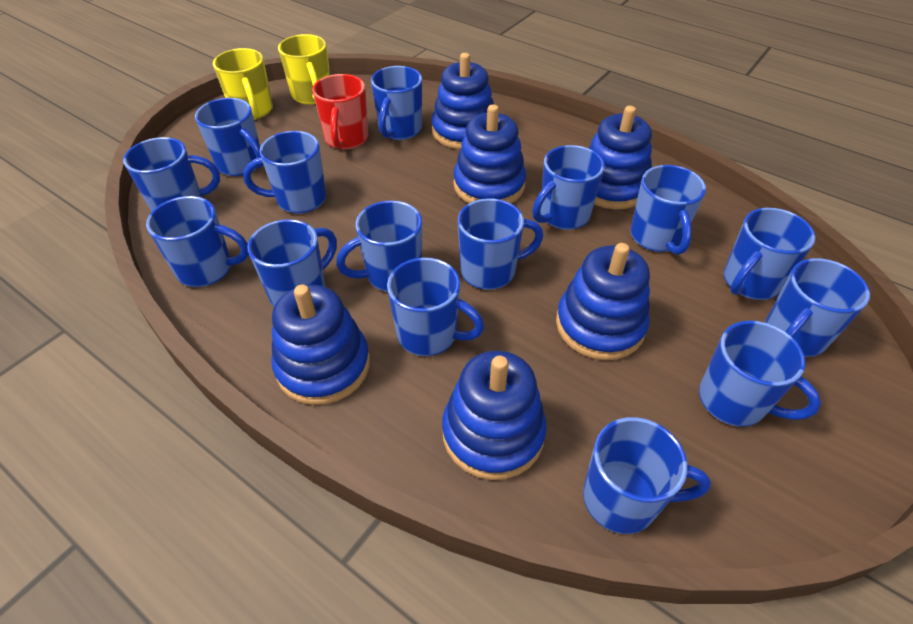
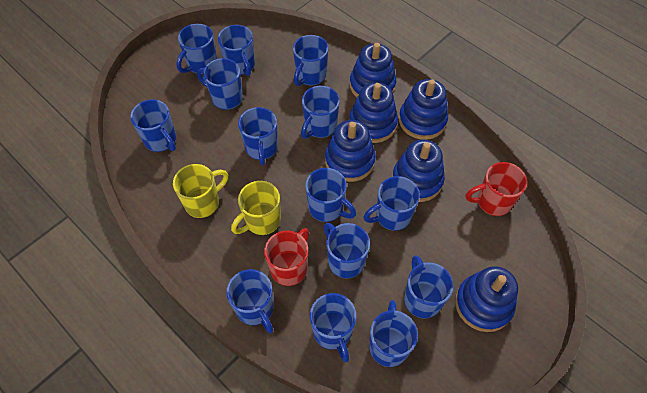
blue mug: [123,137,220,212] [146,196,249,287] [195,98,262,176] [243,131,326,214] [247,219,337,307] [336,200,422,292] [371,66,422,140] [387,257,484,356] [458,198,544,290] [532,145,605,230] [583,417,711,534] [631,165,706,255] [699,320,821,427] [724,208,816,300] [765,258,870,357] = 15 -> [130,99,176,152] [176,24,217,74] [197,58,243,110] [218,25,255,76] [226,269,274,333] [238,107,278,165] [293,35,328,86] [301,86,340,139] [305,168,356,222] [310,293,357,362] [323,223,370,279] [363,176,420,231] [369,300,418,367] [404,255,453,319] = 14
red mug: [312,74,368,150] = 1 -> [264,228,309,286] [466,162,527,216] = 2

